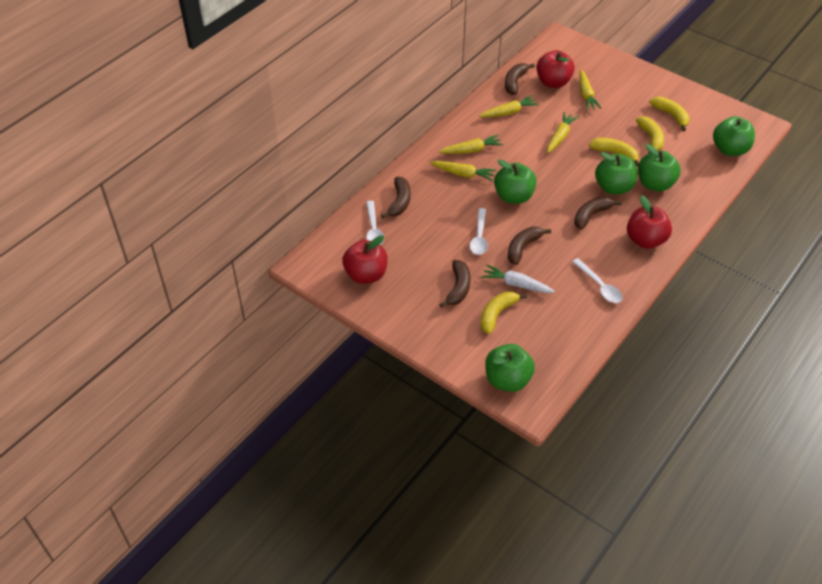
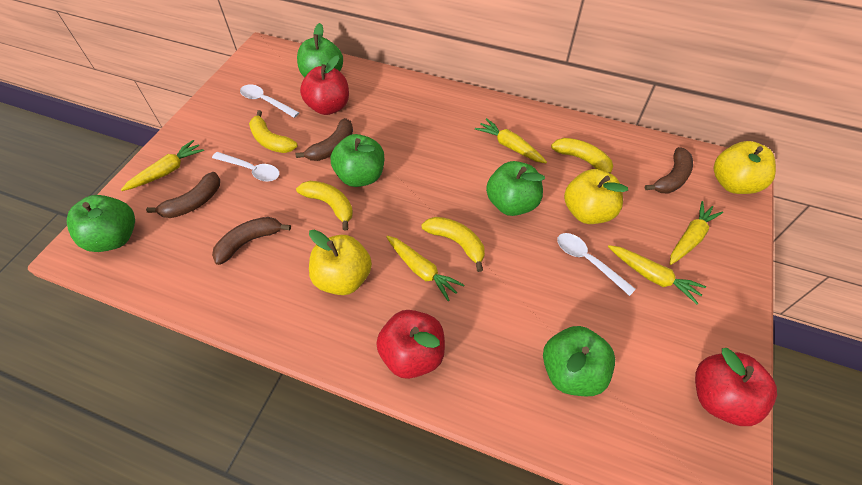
brown banana: [381,177,411,218] [439,260,471,308] [505,63,535,95] [508,226,551,265] [574,196,622,230] = 5 -> [146,172,220,218] [212,217,291,265] [296,118,353,161] [645,147,693,194] = 4
white carrot: [481,264,555,293] = 1 -> none = 0
yellow apple: none = 0 -> [309,230,372,295] [564,169,628,224] [714,141,776,194] = 3

